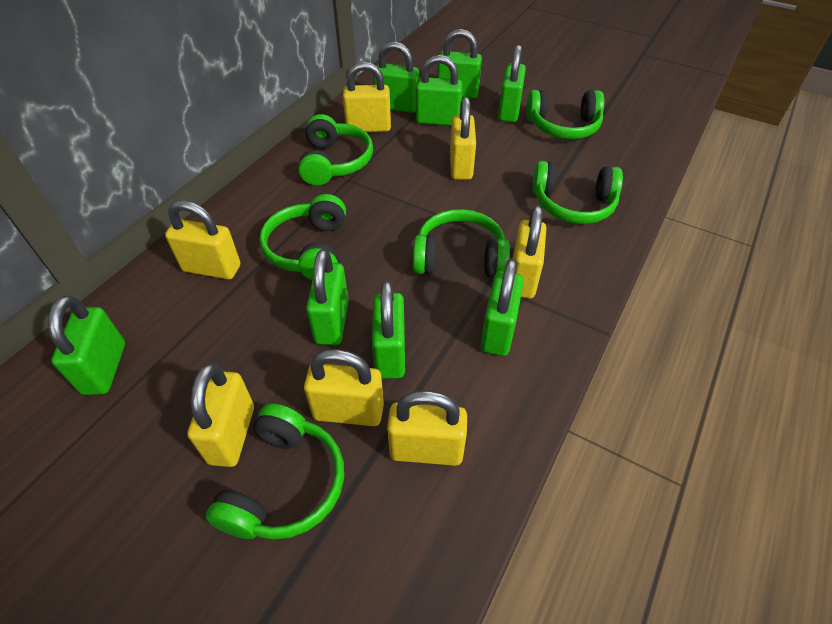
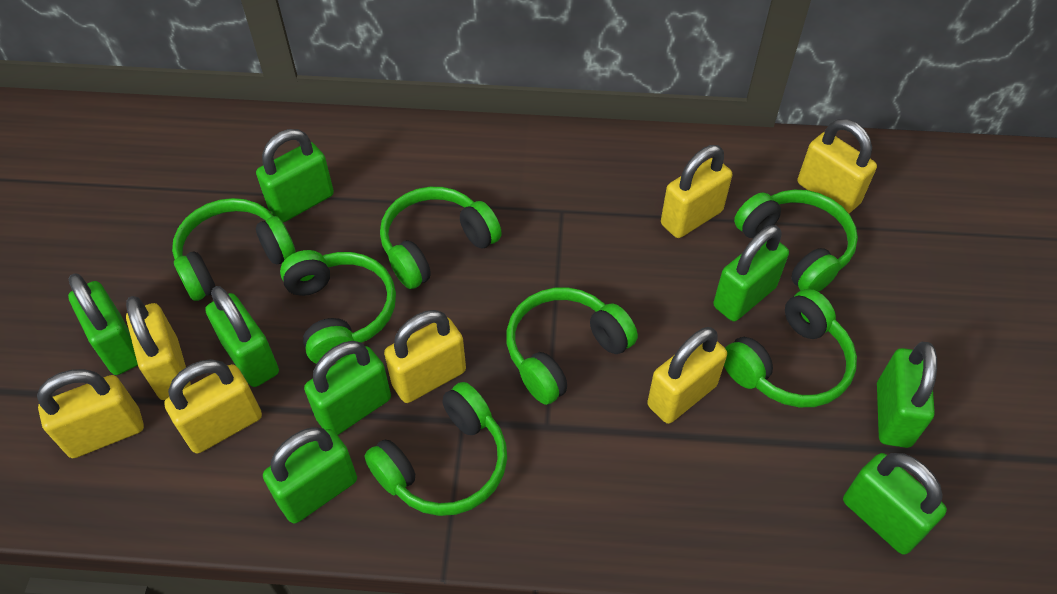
green headphones: [206,403,344,540] [259,194,346,280] [298,114,373,186] [413,209,510,278] [526,90,604,139] [532,161,623,224] = 6 -> [172,198,296,301] [280,250,396,364] [364,382,507,516] [380,187,502,289] [506,287,638,405] [724,289,857,407] [734,189,858,292] = 7

